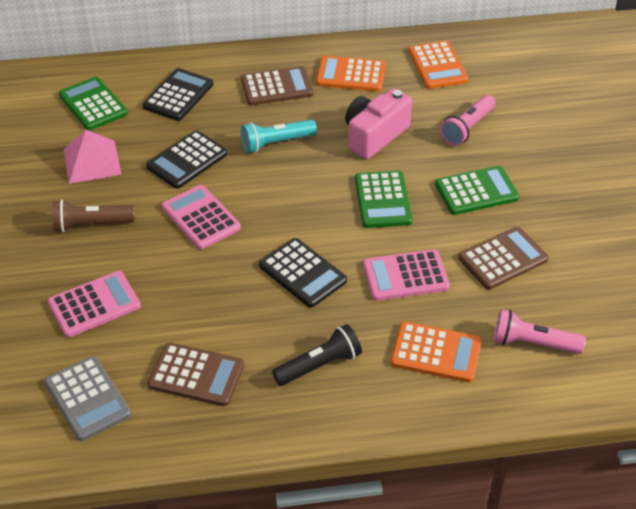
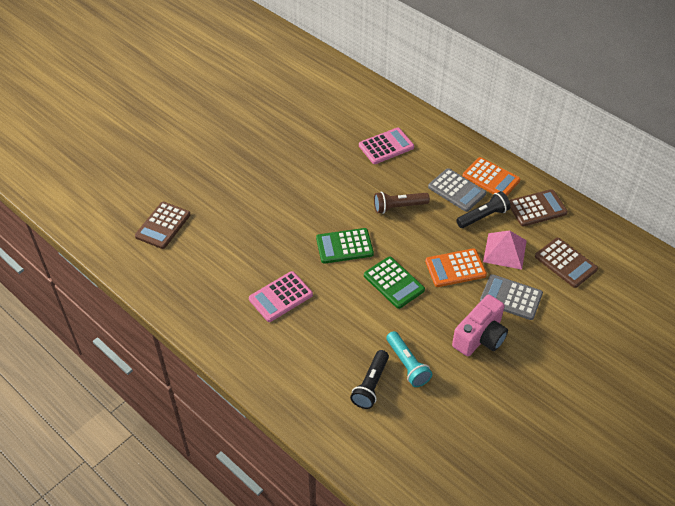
black calculator: [143,68,214,121] [146,130,228,189] [259,238,347,308] = 3 -> none = 0
black flashlight: [272,324,362,386] = 1 -> [350,350,389,409] [456,191,511,228] = 2
green calculator: [58,77,128,130] [355,171,413,228] [435,166,519,215] = 3 -> [316,228,374,264] [364,257,425,309] = 2
grey calculator: [45,356,131,441] = 1 -> [428,168,486,212] [480,274,543,320] = 2
orange calculator: [316,56,386,92] [391,321,482,382] [408,41,468,89] = 3 -> [425,248,487,287] [462,157,520,196] = 2
pink calculator: [48,271,141,337] [162,185,241,249] [363,249,450,301] = 3 -> [249,271,313,322] [359,127,414,164] = 2
pink flashlight: [440,95,496,146] [494,309,586,354] = 2 -> none = 0

